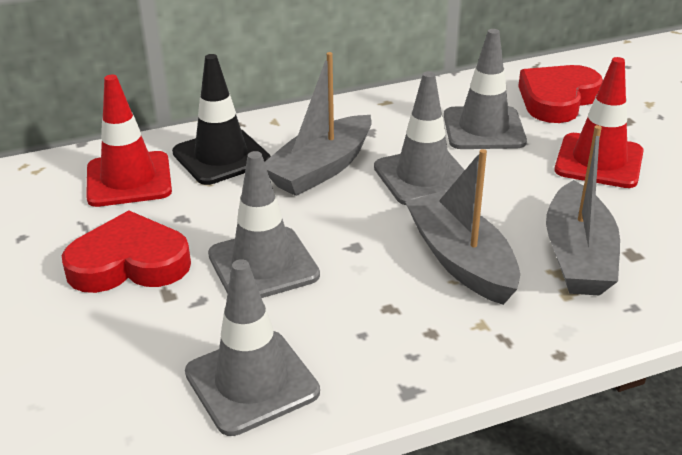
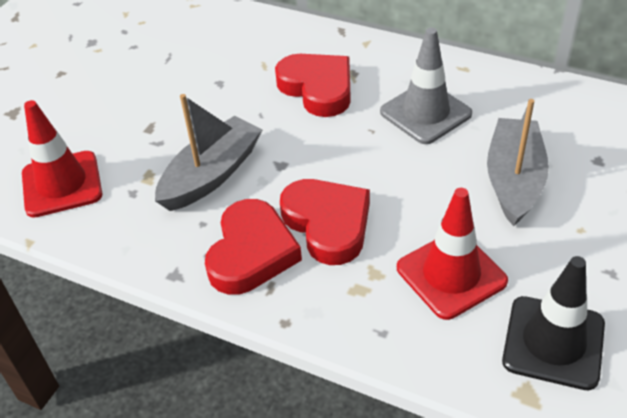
grey boat: [265,52,372,196] [405,149,520,305] [546,125,620,296] = 3 -> [155,94,263,211] [487,99,549,226] = 2
grey traffic cone: [185,259,320,436] [208,151,320,298] [374,71,465,205] [444,29,527,149] = 4 -> [380,27,472,144] = 1
red heart: [62,210,191,293] [518,65,603,123] = 2 -> [205,199,302,295] [275,54,351,117] [280,179,370,265] = 3

